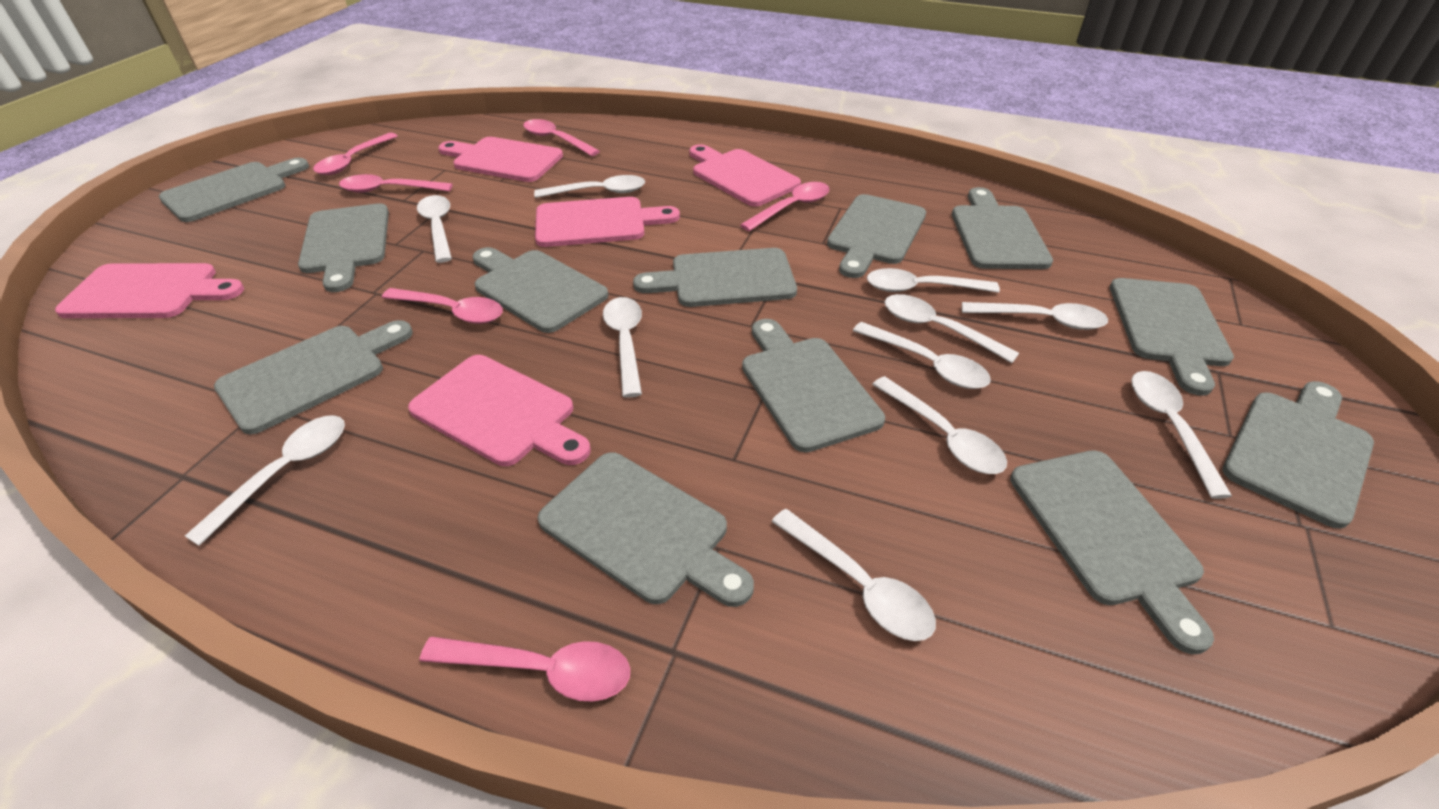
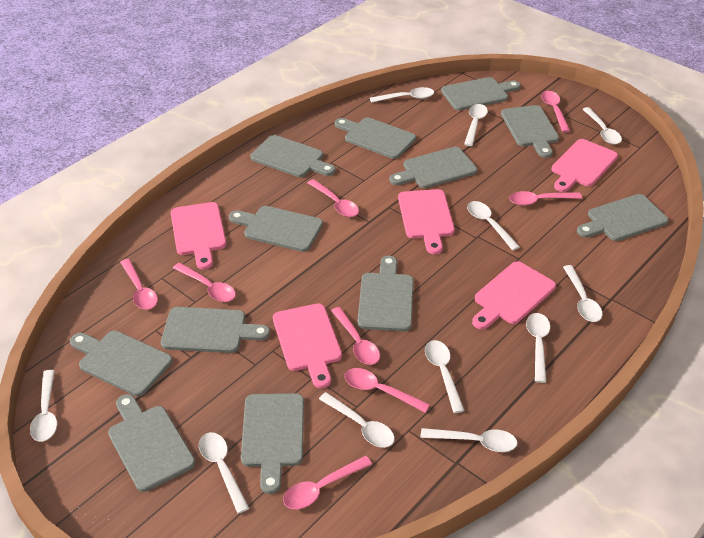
pink spoon: [313,133,398,175] [339,174,453,193] [382,288,503,324] [420,637,630,702] [523,119,600,156] [740,182,829,231] = 6 -> [120,259,158,310] [173,263,236,302] [283,456,372,509] [307,179,359,217] [331,307,380,365] [344,368,430,413] [509,191,582,206] [541,91,570,132] = 8

